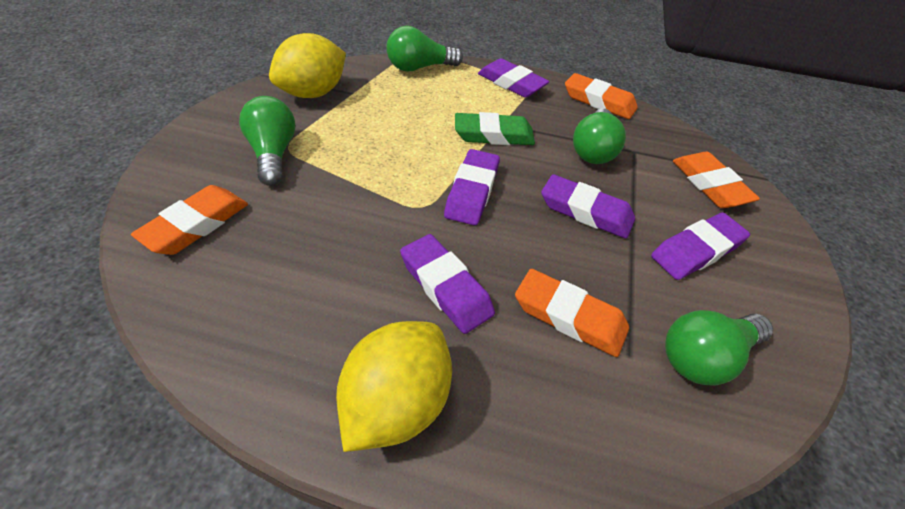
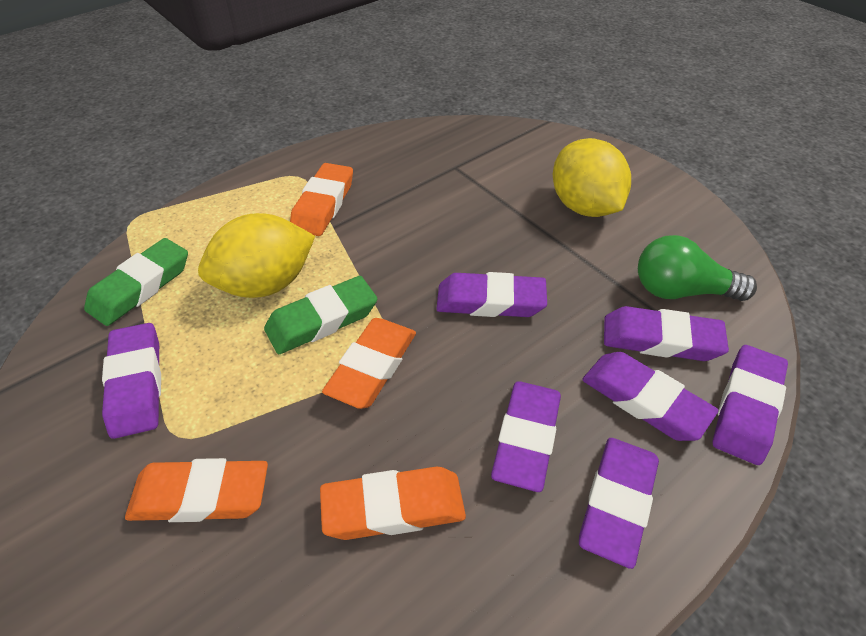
green eraser: [455,112,535,145] = 1 -> [84,238,188,326] [264,276,377,354] = 2
green light bulb: [239,96,295,186] [386,26,463,72] [573,108,626,164] [665,310,773,386] = 4 -> [638,235,757,301] = 1
purple eraser: [400,234,495,334] [444,149,500,225] [478,58,549,98] [541,174,635,239] [651,213,750,280] = 5 -> [102,323,161,439] [437,272,547,317] [491,381,561,492] [579,438,659,569] [582,352,718,441] [604,306,729,361] [712,345,788,465] = 7

